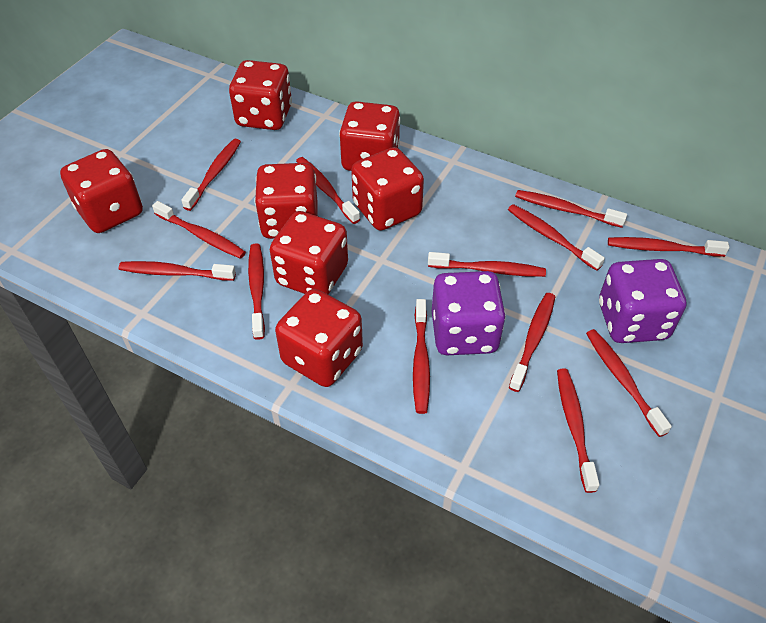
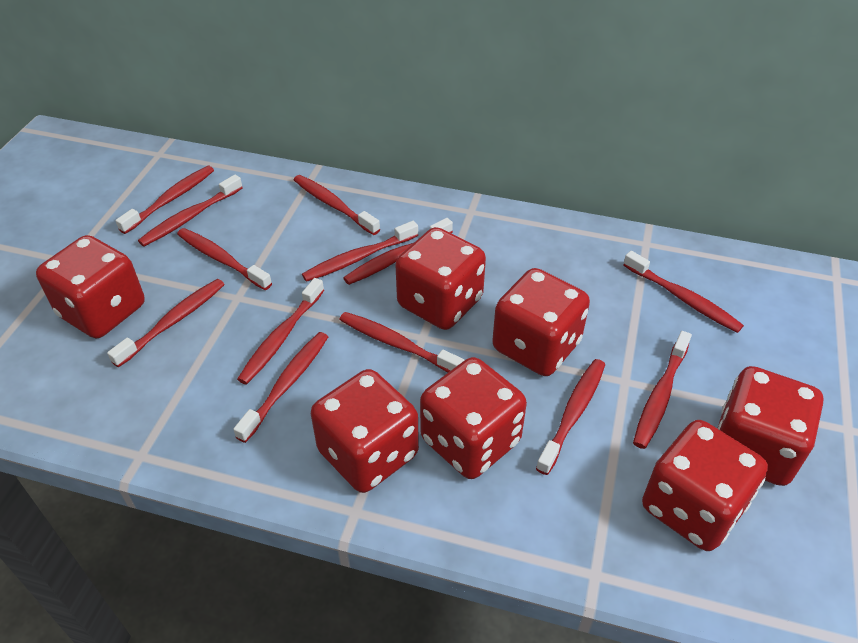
purple dice: [432,271,506,355] [599,259,687,343] = 2 -> none = 0

